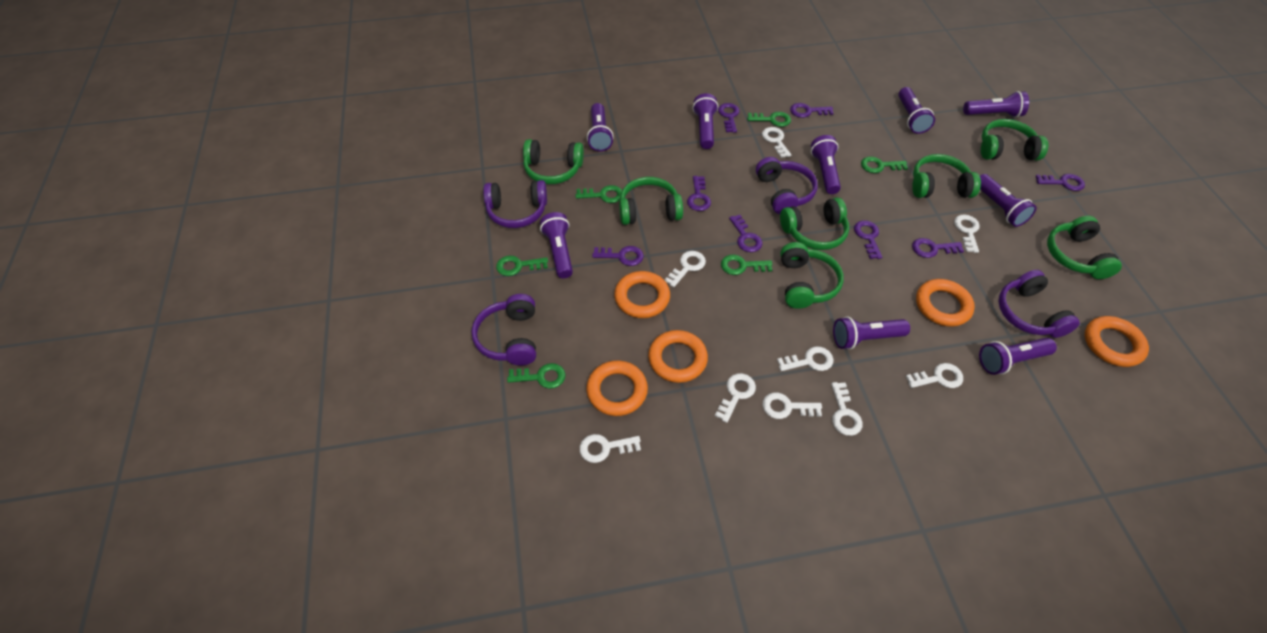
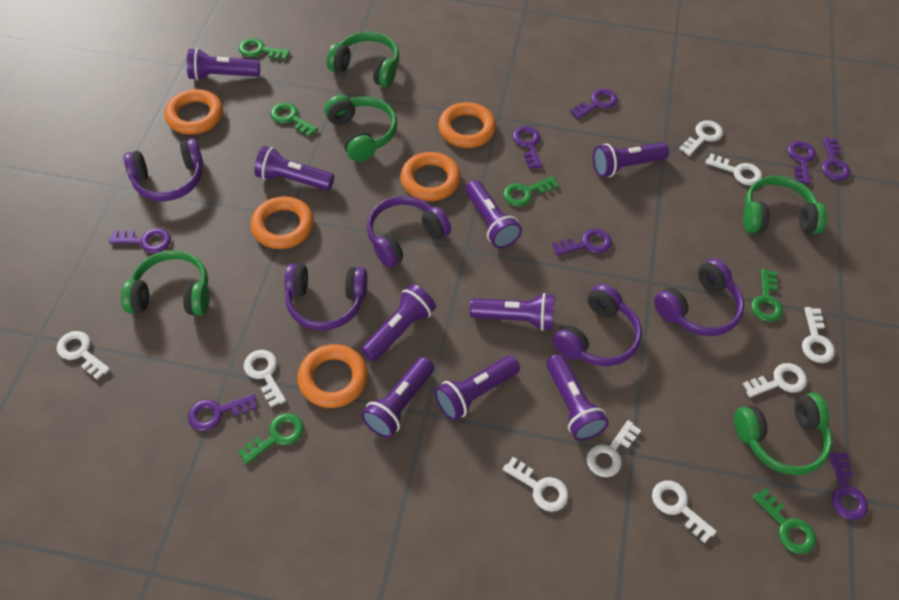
green headphones: [523,139,584,184] [619,177,683,225] [780,197,849,250] [781,242,844,309] [912,154,981,198] [981,119,1048,160] [1047,216,1122,279] = 7 -> [121,250,209,316] [324,95,397,162] [327,32,399,87] [734,393,832,475] [743,176,827,234] = 5
purple headphones: [471,294,536,365] [483,180,547,228] [756,157,818,214] [998,270,1080,338] = 4 -> [124,138,203,201] [284,263,367,331] [367,196,451,268] [553,284,642,366] [654,258,744,336] = 5

